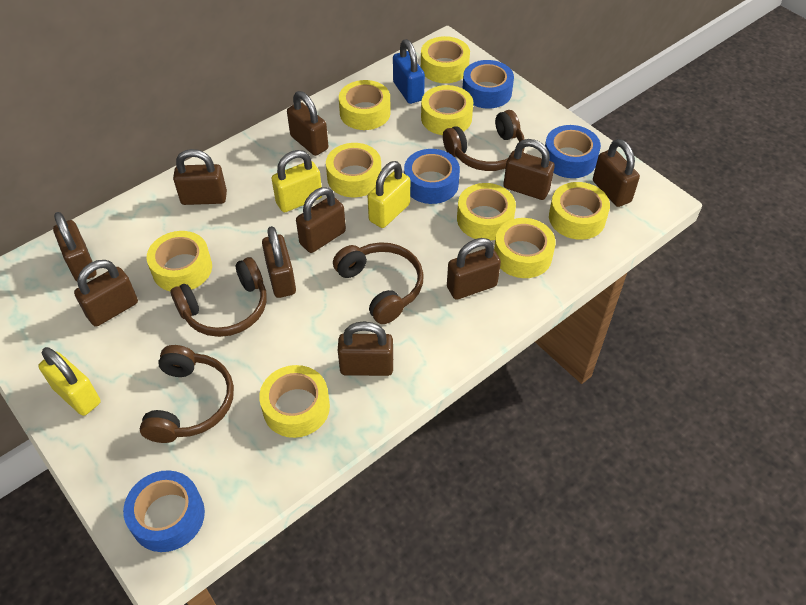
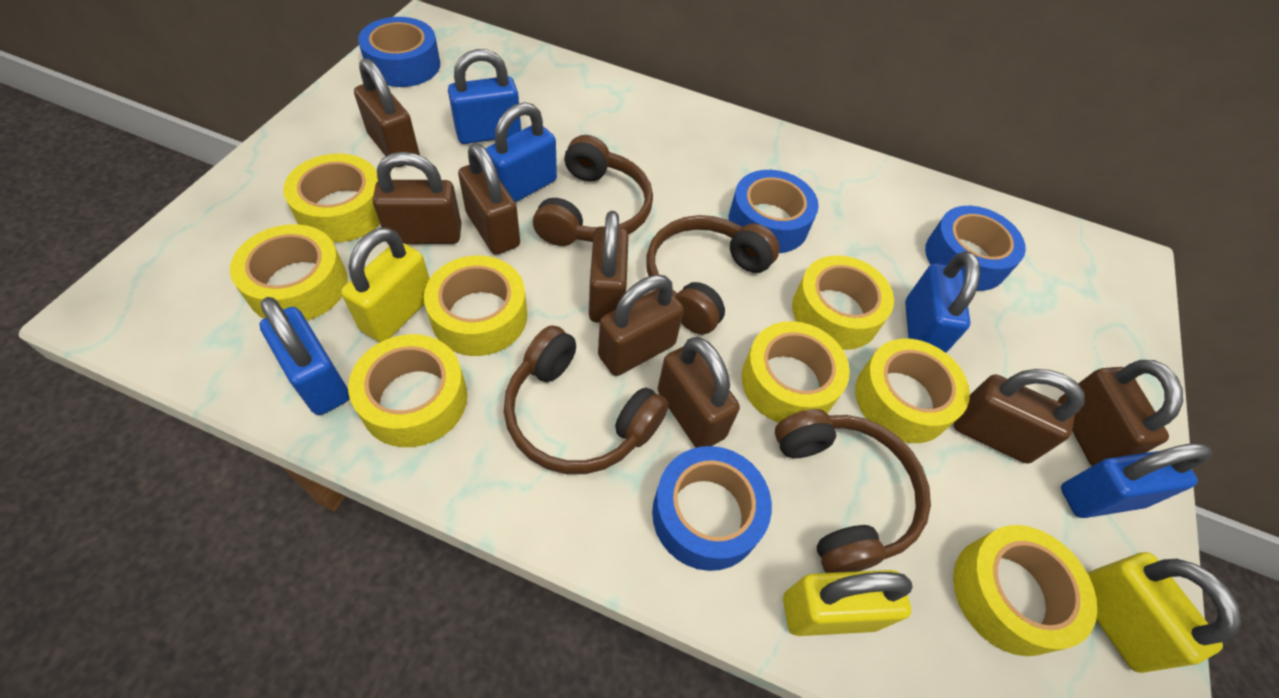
blue padlock: [393,39,425,104] = 1 -> [259,297,350,415] [448,49,521,144] [486,102,557,202] [905,251,980,353] [1061,443,1213,518] = 5
brown padlock: [53,212,96,281] [74,260,138,327] [173,149,227,205] [262,226,296,298] [287,91,328,156] [296,187,346,253] [338,322,393,376] [447,238,501,300] [503,139,555,200] [593,139,640,207] = 10 -> [354,58,420,167] [373,152,461,244] [458,143,520,255] [589,211,629,323] [598,275,684,376] [658,337,740,448] [954,369,1085,464] [1058,360,1183,466] = 8
yellow tape: [147,231,212,292] [259,365,330,438] [326,143,381,197] [339,80,391,130] [421,36,470,83] [421,85,473,135] [457,183,516,241] [494,218,556,278] [549,182,610,240] = 9 -> [230,224,348,321] [283,153,380,243] [348,334,467,447] [424,255,527,356] [741,321,850,423] [792,255,894,350] [855,339,970,443] [953,525,1097,656] = 8

